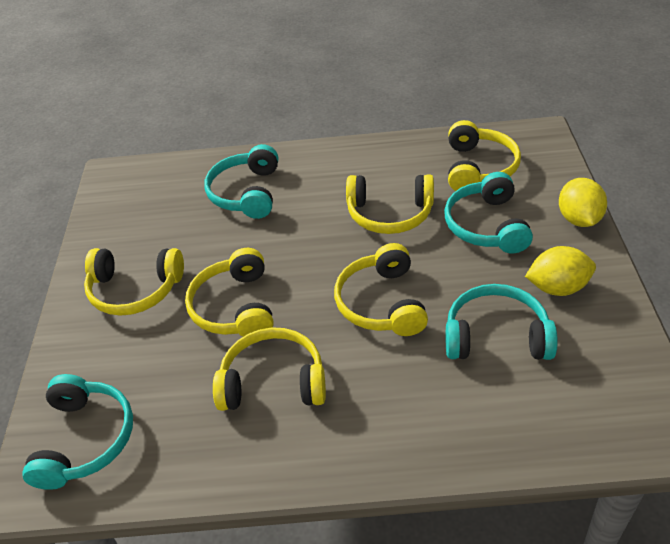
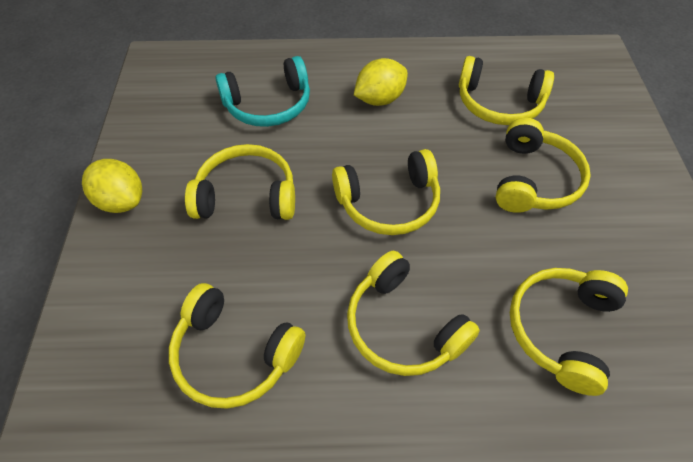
turquoise headphones: [22,374,133,490] [204,144,278,219] [444,172,533,253] [446,284,558,360] = 4 -> [215,56,310,127] = 1
yellow headphones: [84,248,184,316] [185,248,274,337] [213,328,326,411] [334,243,428,336] [346,174,434,234] [448,120,521,191] = 6 -> [169,283,305,409] [185,144,295,220] [332,149,440,235] [347,251,480,376] [459,56,554,125] [495,118,591,213] [510,268,628,396] = 7

